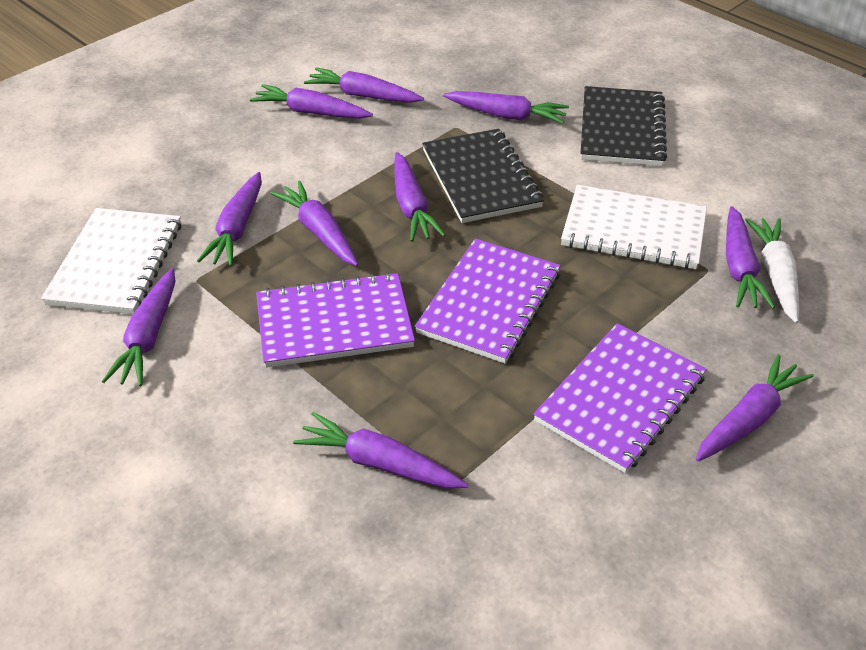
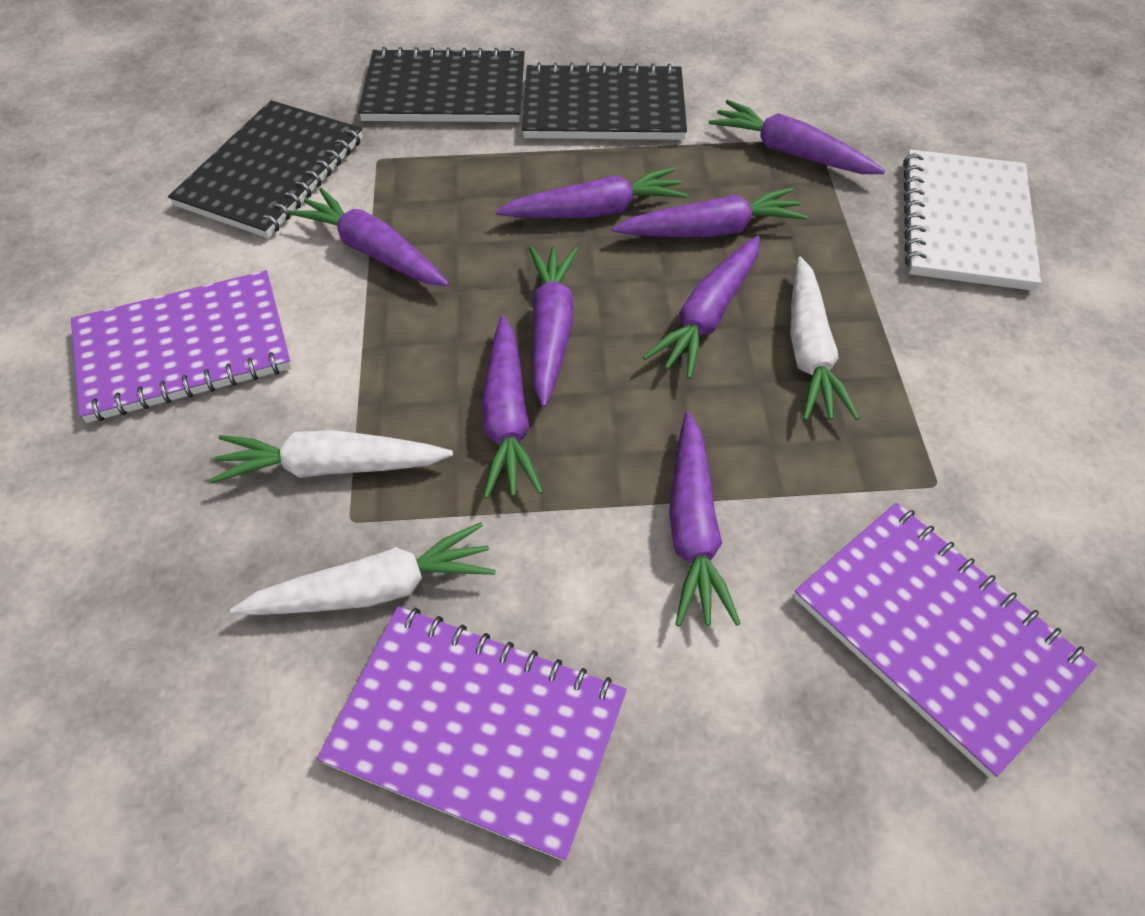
black notebook: [422,129,544,223] [581,86,667,166] = 2 -> [168,100,363,238] [358,47,525,122] [522,62,687,140] = 3
purple carrot: [102,268,175,386] [197,172,262,266] [250,84,373,119] [270,181,358,266] [293,412,468,489] [304,67,424,103] [394,152,445,242] [443,91,569,124] [696,354,814,462] [726,206,775,309] = 10 -> [288,188,449,286] [482,315,543,499] [495,167,688,218] [529,246,578,407] [612,187,808,237] [643,236,760,379] [669,412,741,627] [709,100,885,174] = 8
white carrot: [745,218,799,323] = 1 -> [209,430,453,484] [230,522,496,615] [790,257,859,421] = 3
white notebook: [41,208,181,314] [561,185,707,269] = 2 -> [904,149,1041,291] = 1

